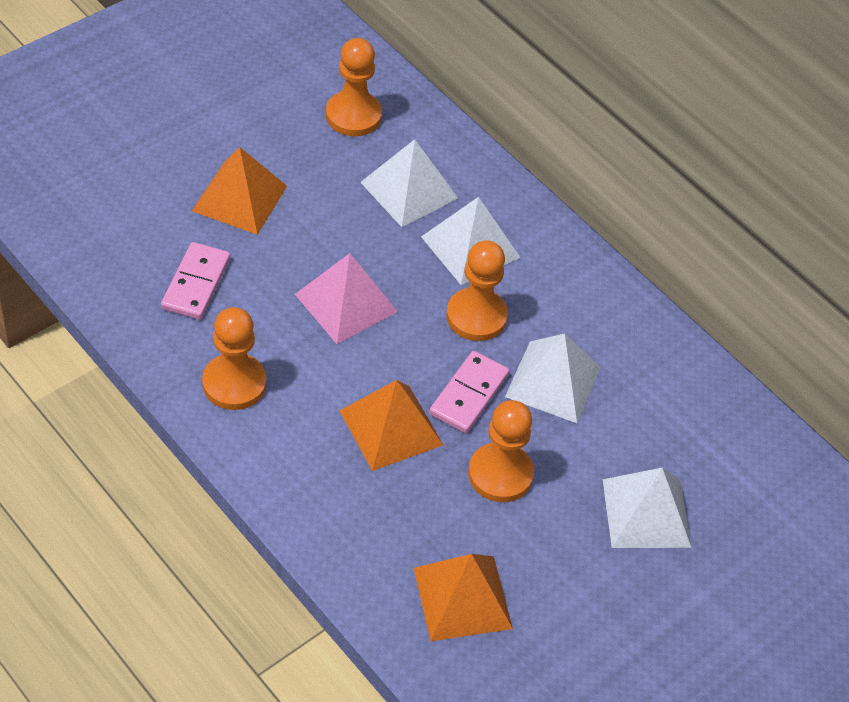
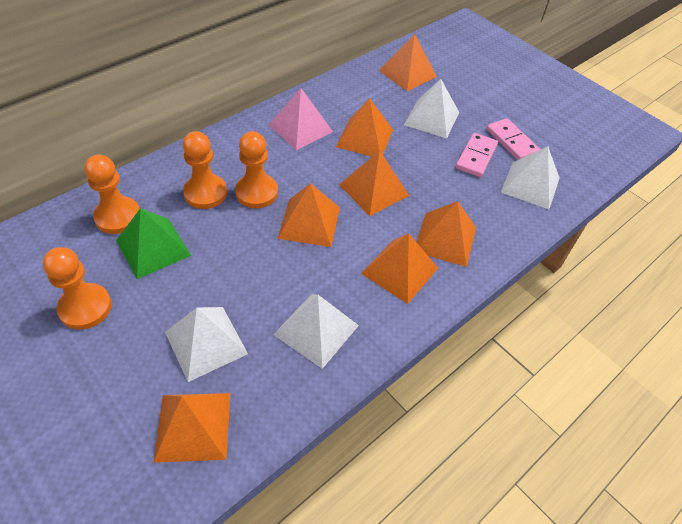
green pyramid: none = 0 -> [116,208,191,279] = 1
orange pyramid: [192,147,287,235] [340,380,443,471] [414,554,513,641] = 3 -> [153,393,230,463] [278,183,340,247] [336,98,393,157] [339,151,409,216] [361,233,438,304] [379,34,437,91] [416,201,476,267] = 7

